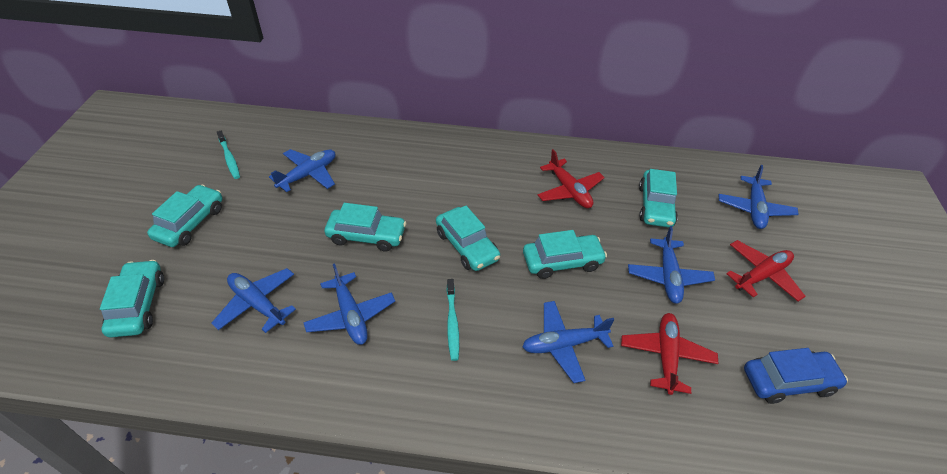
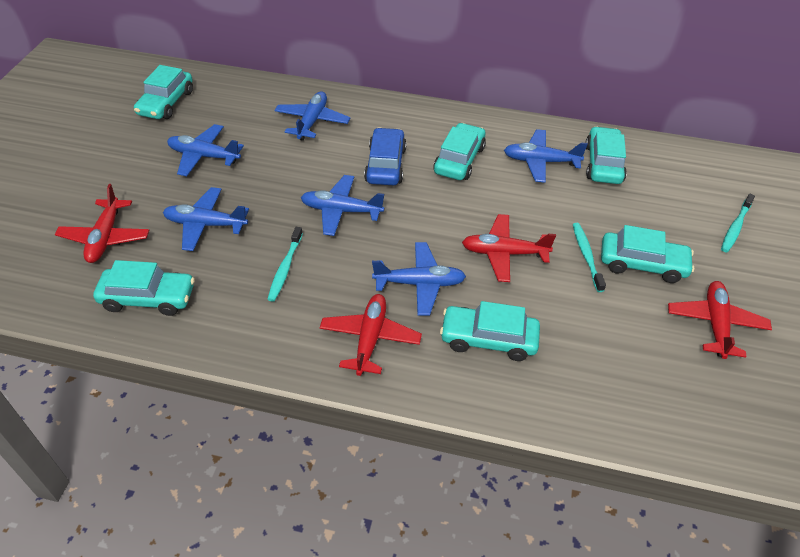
red plane: [537,149,605,208] [621,313,719,395] [726,240,806,302] = 3 -> [55,184,149,263] [320,294,422,376] [462,214,556,282] [668,281,772,359] = 4
turquoise toothbrush: [217,131,240,179] [447,279,459,361] = 2 -> [268,227,303,302] [573,223,606,292] [721,194,755,252] = 3

